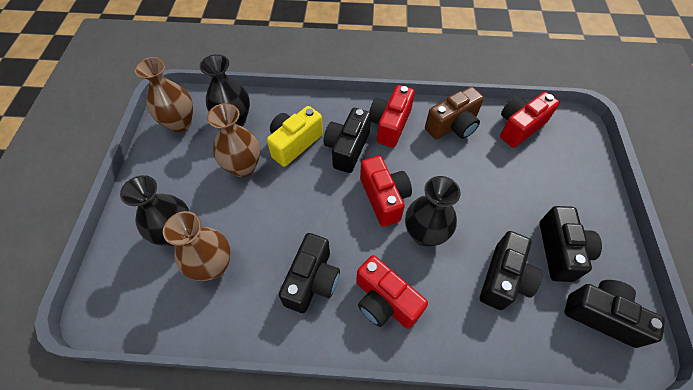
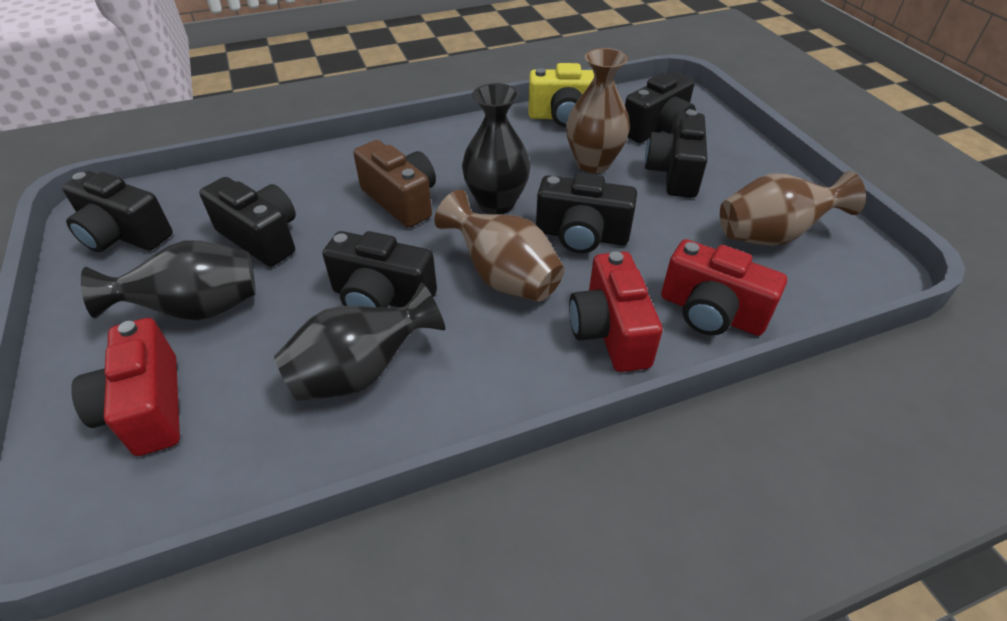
black camera: [279,233,340,313] [324,108,371,173] [480,231,543,310] [539,206,602,282] [564,280,665,348] = 5 -> [62,171,173,252] [199,177,296,267] [322,231,437,308] [536,173,637,253] [625,72,696,143] [645,110,708,198] = 6
red camera: [356,255,428,329] [360,156,412,227] [369,85,415,148] [500,92,560,148] = 4 -> [71,318,180,456] [569,251,663,372] [661,239,787,336] = 3

